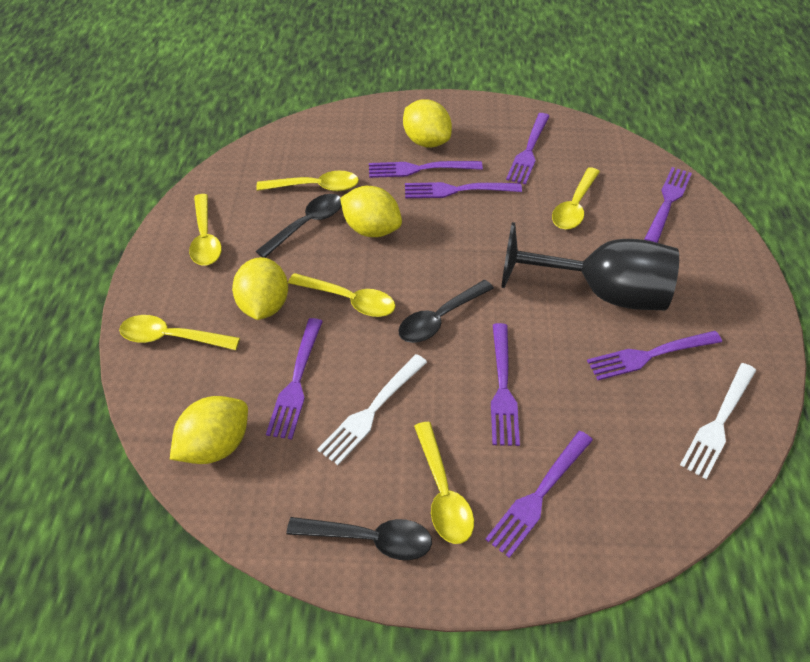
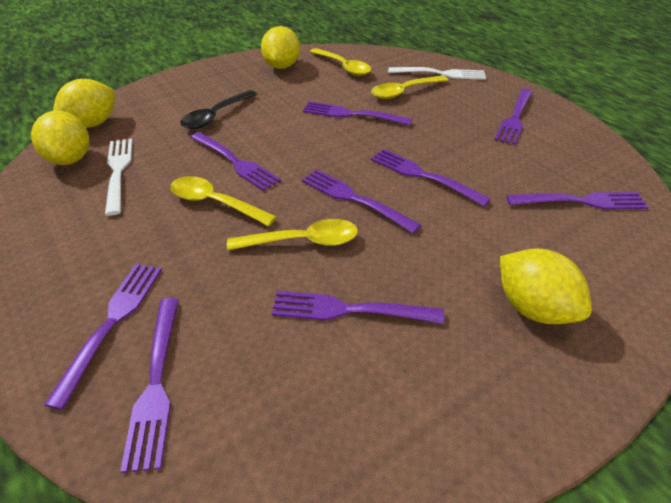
black goblet: [501,222,679,310] = 1 -> none = 0
black spoon: [256,194,342,258] [287,517,432,560] [398,280,494,343] = 3 -> [180,90,257,129] = 1
purple fork: [266,318,323,440] [369,161,483,178] [405,182,522,198] [485,431,593,558] [491,323,520,446] [506,113,550,184] [587,331,722,380] [644,167,692,243] = 8 -> [44,264,162,410] [120,298,179,473] [191,132,281,191] [271,291,444,324] [302,169,421,233] [303,101,412,126] [371,149,491,206] [494,89,533,145] [506,192,649,209] = 9
yellow spoon: [119,315,240,350] [189,194,222,266] [256,171,359,191] [288,273,395,317] [414,422,474,544] [552,167,600,230] = 6 -> [170,176,277,226] [227,219,358,251] [310,48,371,76] [371,75,449,99] = 4

